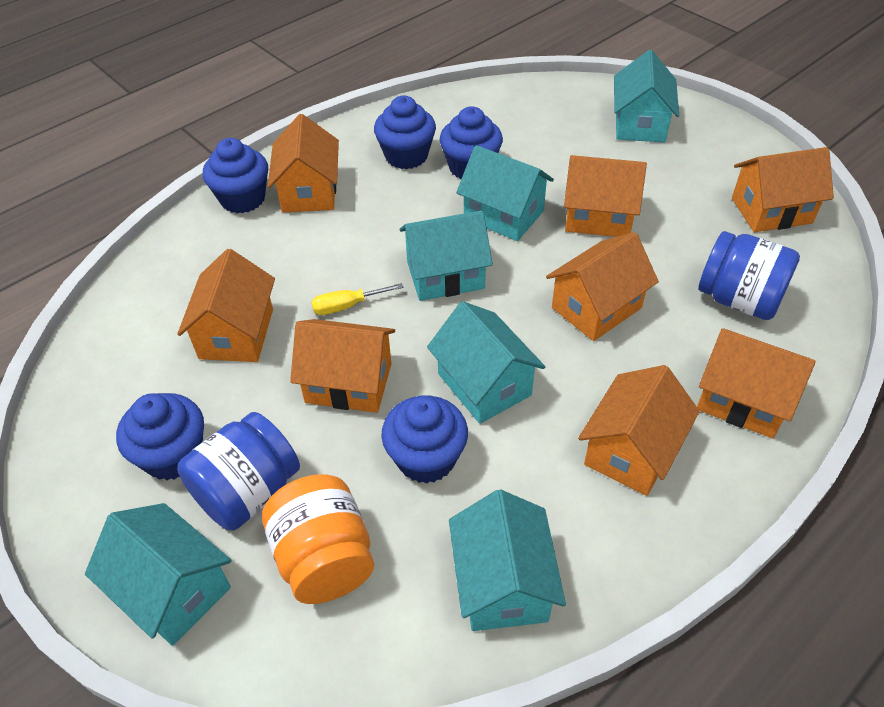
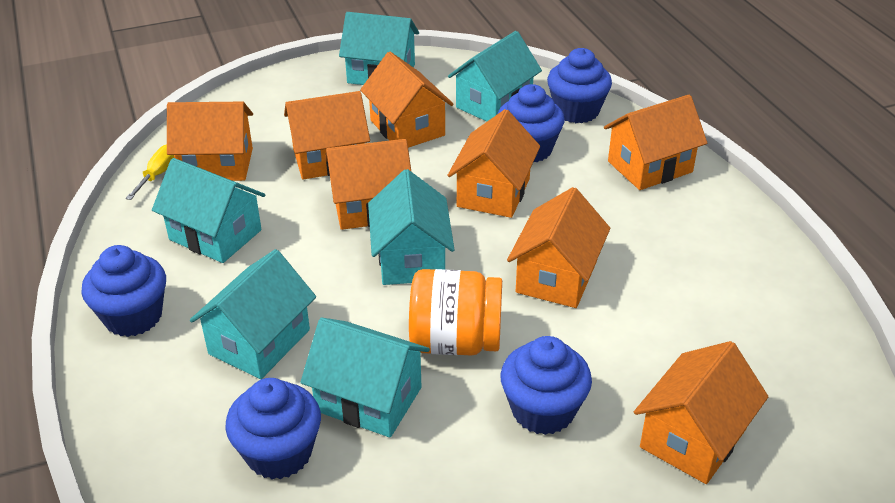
blue jar: [177,412,300,530] [698,231,800,320] = 2 -> none = 0

